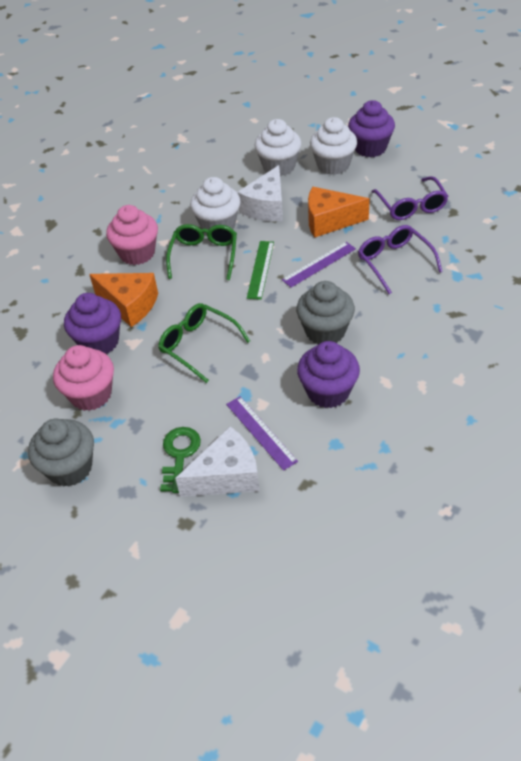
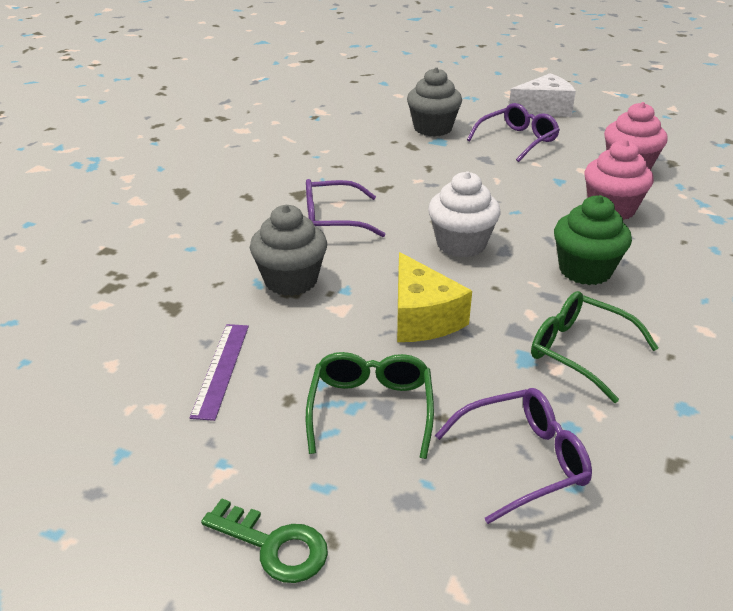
green cupcake: none = 0 -> [554,195,632,285] = 1
green ruler: [247,241,274,300] = 1 -> none = 0
orange cheese: [89,273,158,327] [308,187,370,238] = 2 -> none = 0
purple cupcake: [64,293,121,354] [297,341,360,408] [348,100,395,157] = 3 -> none = 0
purple glasses: [358,225,443,294] [371,176,448,220] = 2 -> [306,179,385,237] [435,388,592,524] [467,103,560,162] = 3
purple ruler: [226,396,298,471] [282,242,356,287] = 2 -> [190,324,249,421] = 1
white cheese: [175,426,260,497] [237,165,283,222] = 2 -> [509,73,576,117] = 1
white cupcake: [190,177,240,234] [254,119,301,176] [310,117,357,175] = 3 -> [428,171,501,257] = 1
yellow cheese: none = 0 -> [397,252,472,342] = 1

